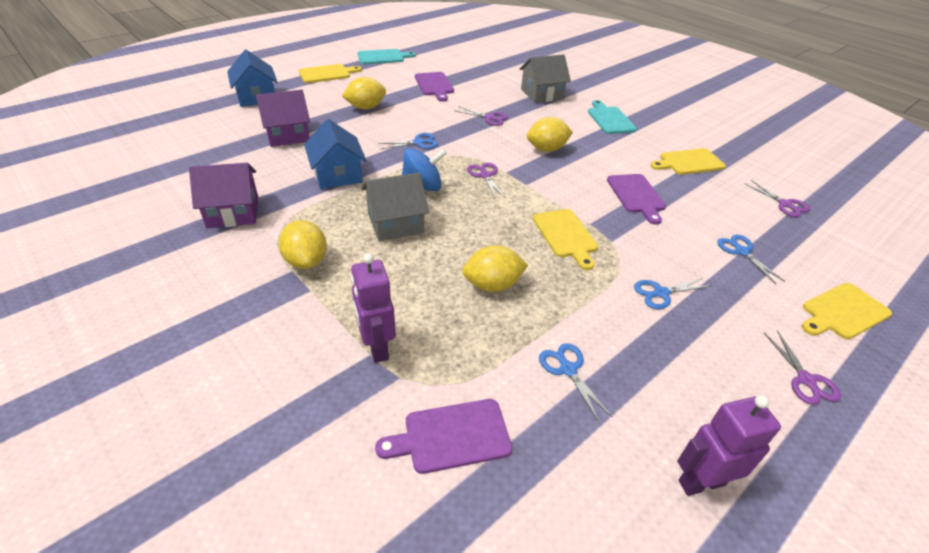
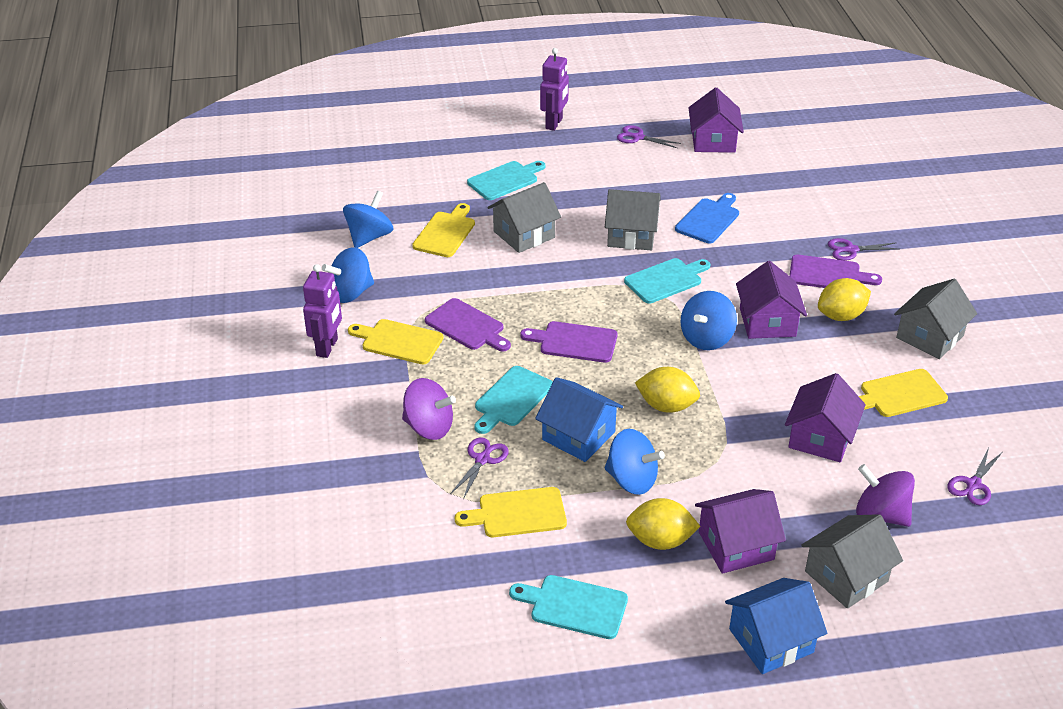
blue cutting board: none = 0 -> [675,193,739,243] = 1
blue scissors: [378,133,438,149] [539,343,612,422] [634,278,711,309] [717,235,786,284] = 4 -> none = 0
blue spinning top: [402,148,447,191] = 1 -> [322,247,374,303] [343,191,394,248] [605,429,665,495] [680,291,737,350] = 4
grey house: [362,173,429,241] [520,54,571,103] = 2 -> [487,182,561,253] [605,189,661,250] [801,514,903,608] [894,279,977,359] = 4
purple house: [189,163,258,228] [256,90,310,147] = 2 -> [689,87,744,153] [695,489,786,574] [736,261,807,339] [785,373,866,462] = 4
purple spinning top: none = 0 -> [402,378,456,440] [856,464,915,527] = 2
turquoise cutting board: [358,49,416,64] [588,100,637,134] = 2 -> [467,161,545,200] [474,366,553,434] [509,575,628,639] [624,258,710,303] = 4
yellow lemon: [279,220,327,269] [342,77,386,109] [462,245,528,292] [527,117,573,152] = 4 -> [626,498,700,550] [635,367,700,413] [818,278,871,321] = 3

